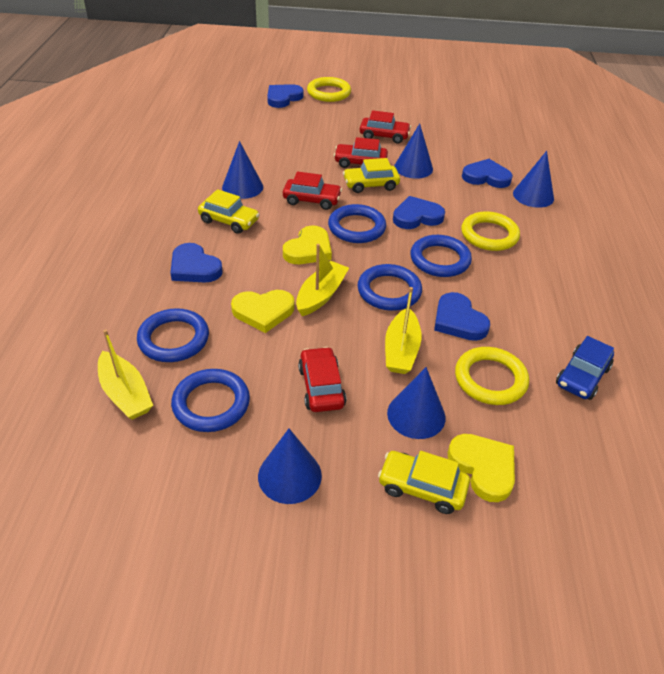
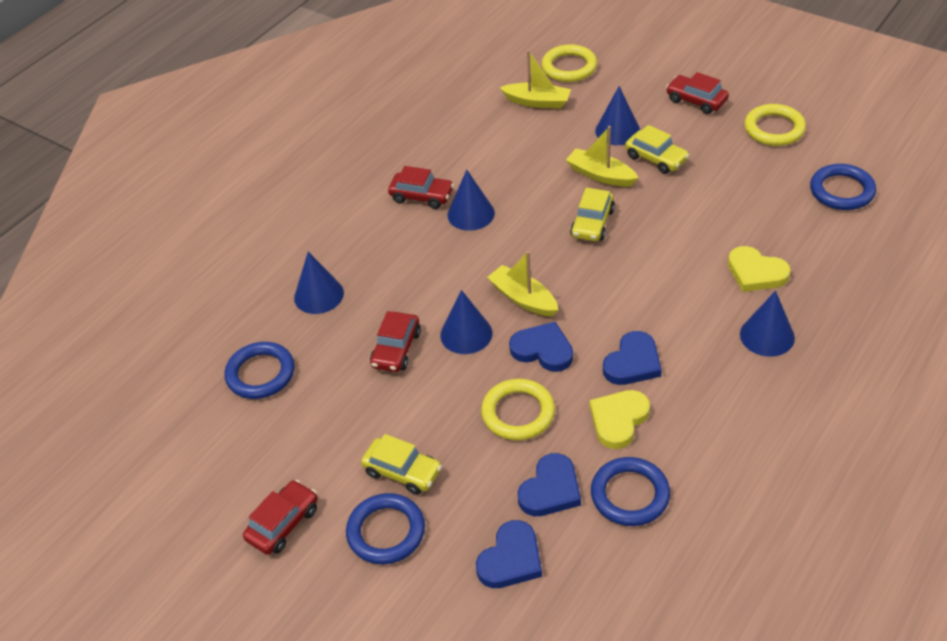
blue car: [556,336,614,400] = 1 -> none = 0
blue heart: [170,243,223,283] [267,84,304,108] [393,196,445,229] [434,292,490,341] [462,159,513,188] = 5 -> [476,520,542,588] [509,322,573,372] [518,453,581,516] [603,331,662,385] = 4
blue ring: [137,308,209,362] [171,369,250,432] [328,204,386,243] [357,264,422,311] [410,235,472,277] = 5 -> [225,342,295,399] [346,493,425,564] [591,457,670,526] [810,164,876,210] = 4
yellow heart: [231,290,295,333] [283,225,332,264] [448,434,515,502] = 3 -> [590,390,650,449] [728,246,791,292] = 2

